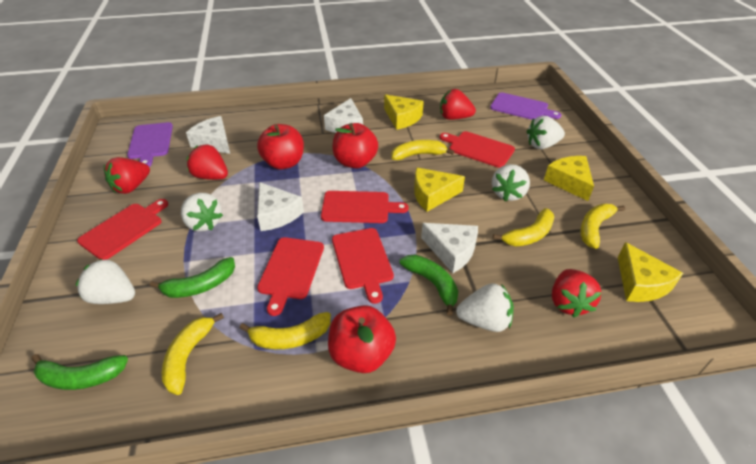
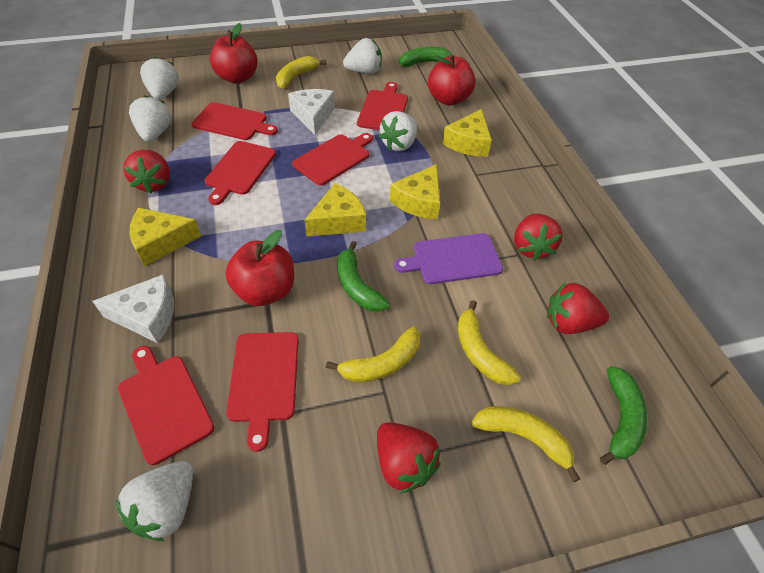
purple cutting board: [127,122,173,167] [490,92,561,120] = 2 -> [394,233,503,284] = 1
red cutting board: [77,199,168,260] [257,237,324,316] [321,191,409,223] [332,228,394,304] [440,131,515,168] = 5 -> [118,346,215,465] [192,102,278,140] [205,141,276,205] [226,332,299,452] [292,133,373,186] [357,82,408,130] = 6
white cheese: [186,116,230,154] [257,182,304,231] [324,98,363,133] [421,223,478,273] = 4 -> [92,274,174,343] [288,89,335,135] = 2
yellow banana: [162,313,224,395] [240,312,331,349] [391,140,454,160] [493,208,554,246] [580,204,625,249] = 5 -> [276,56,327,89] [326,326,420,382] [458,300,521,385] [471,406,580,482] = 4

